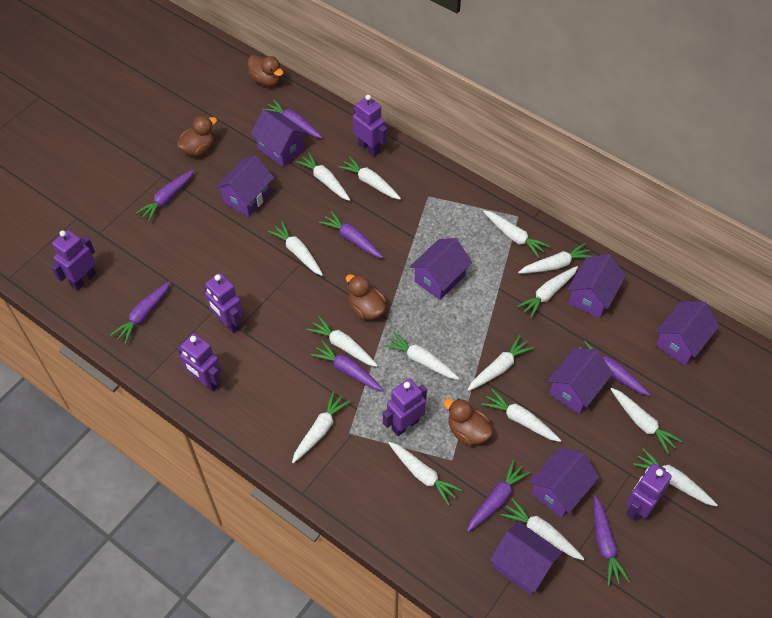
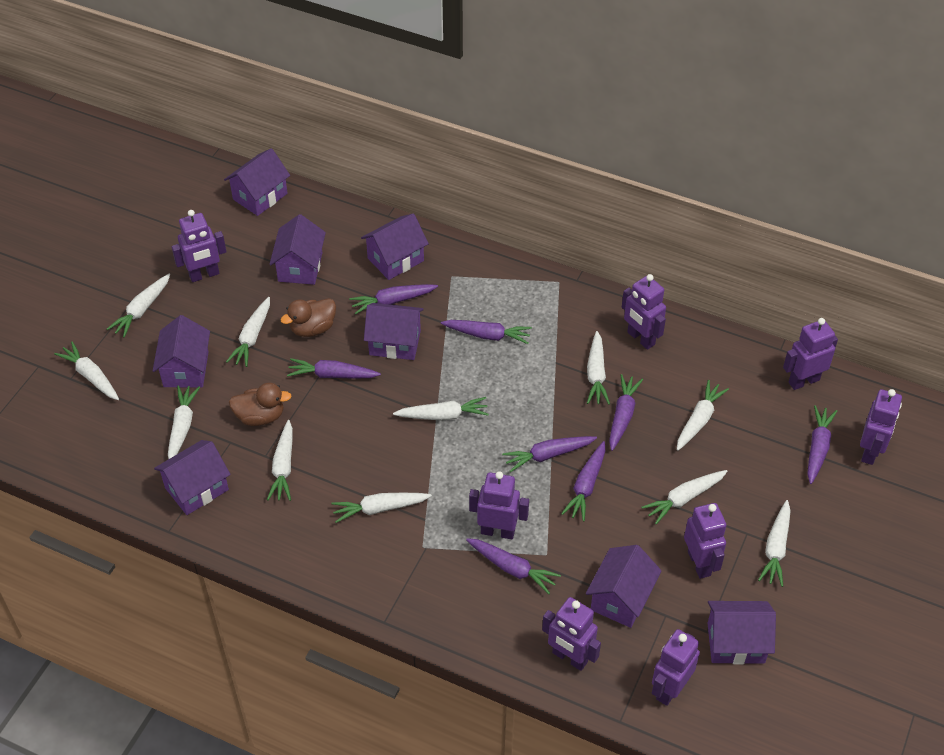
brown duck: [177,116,217,156] [248,55,283,86] [346,274,387,320] [444,398,493,446] = 4 -> [229,383,292,426] [280,298,336,337] = 2
purple robot: [51,230,96,291] [177,333,222,392] [204,273,243,333] [353,95,387,157] [383,378,427,436] [626,464,672,522] = 6 -> [171,210,226,282] [469,471,529,539] [542,597,601,671] [622,274,666,350] [652,629,700,706] [684,503,726,579] [783,318,838,390] [860,389,902,465] = 8
white carrot: [268,221,323,276] [292,391,350,463] [295,152,350,201] [307,316,378,367] [338,156,401,200] [383,332,459,380] [389,442,462,506] [467,335,534,391] [482,389,561,442] [483,210,550,258] [501,498,584,560] [517,266,578,318] [518,243,593,273] [611,388,682,454] [633,448,718,506] = 15 -> [54,341,119,400] [107,274,170,338] [168,385,200,459] [226,297,270,367] [267,420,293,501] [331,493,432,523] [393,397,489,421] [587,331,610,404] [642,470,727,524] [677,380,729,451] [758,500,791,587] = 11

